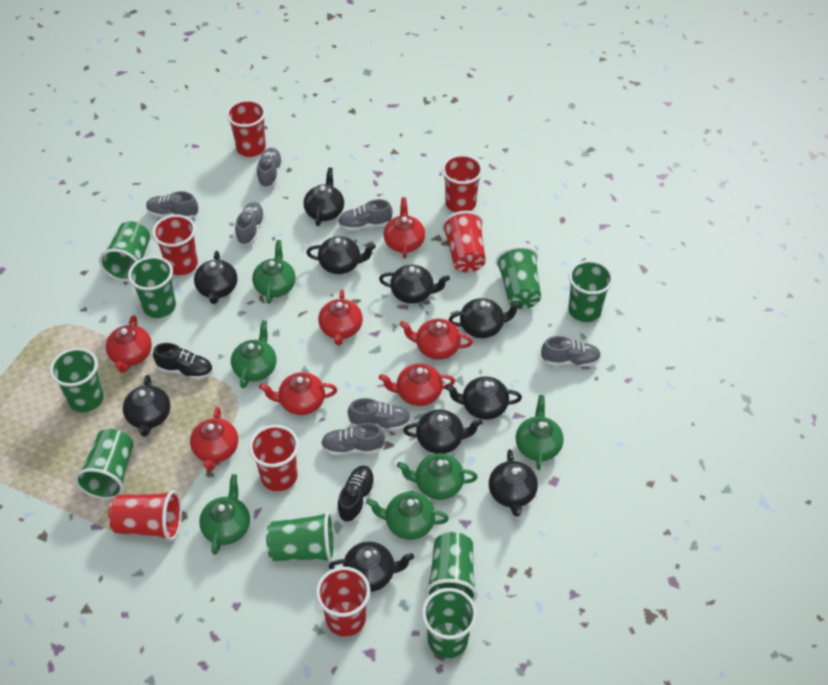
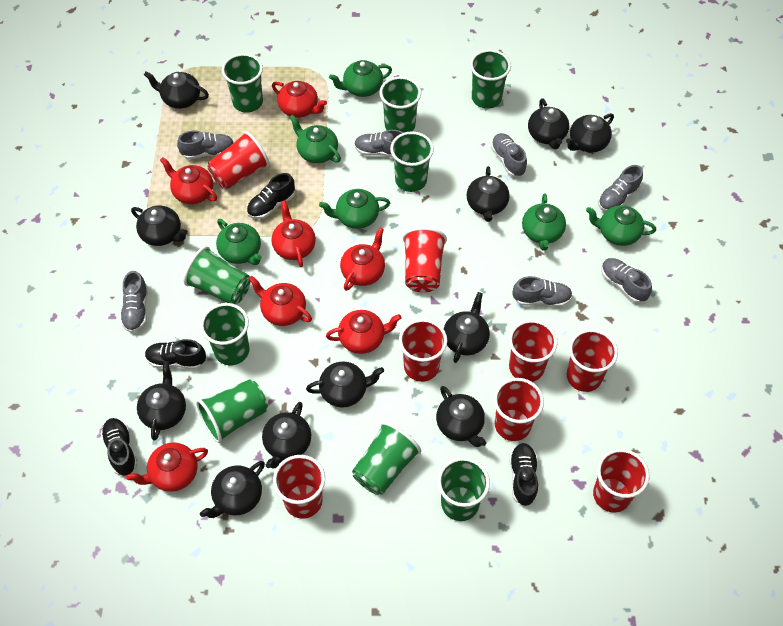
black shoe: [153,343,213,380] [337,466,375,522] = 2 -> [101,418,137,476] [145,339,206,369] [247,173,295,219] [509,443,538,506] = 4
black teapot: [123,375,170,436] [194,251,237,304] [303,167,344,226] [306,236,376,274] [329,542,414,592] [379,265,450,304] [403,409,483,454] [445,376,522,420] [448,298,522,338] [489,449,538,516] = 10 -> [131,206,188,246] [137,361,186,440] [144,71,209,109] [200,461,265,518] [262,402,311,469] [306,362,384,408] [436,386,486,447] [444,292,490,363] [467,166,510,222] [528,98,569,149] [566,113,614,153] = 11
red cup: [108,490,182,541] [152,215,198,275] [226,100,266,157] [249,425,299,491] [316,567,370,637] [442,154,483,213] [442,211,486,273] = 7 -> [207,131,270,189] [273,455,325,519] [399,319,447,382] [403,227,447,292] [494,378,544,441] [509,320,558,382] [567,329,618,392] [593,449,650,513] = 8

